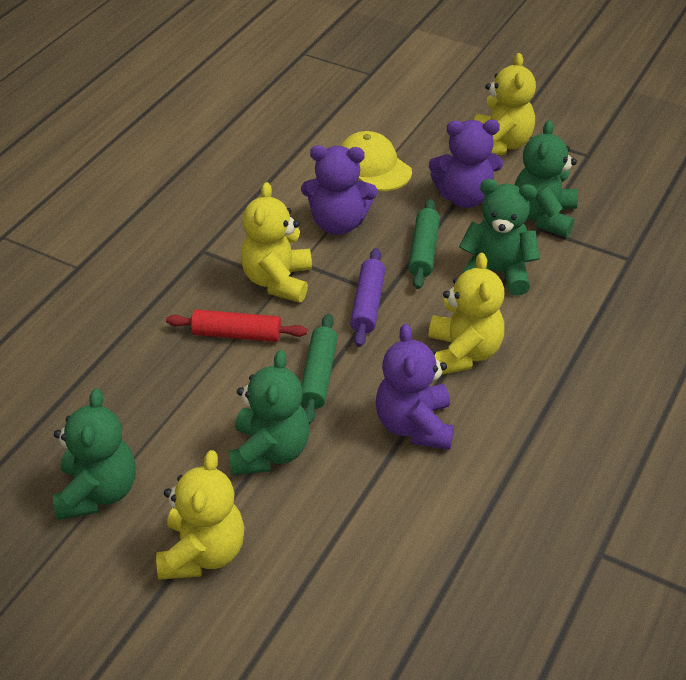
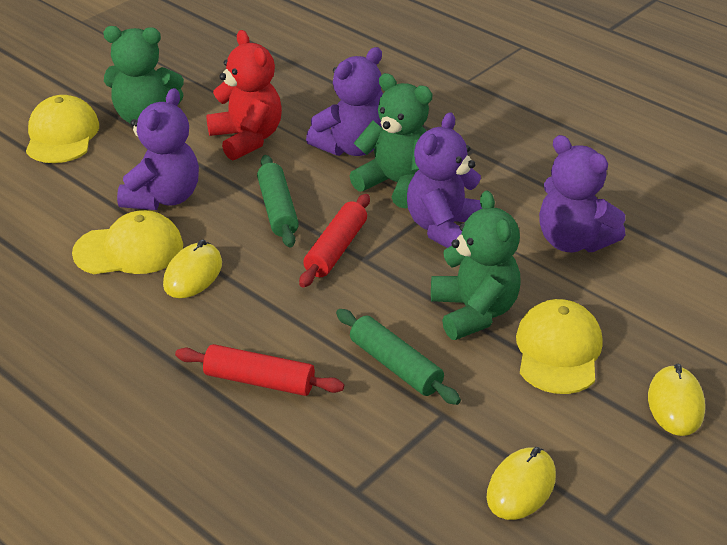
green teddy bear: [53,389,136,520] [228,350,309,475] [459,179,540,296] [515,120,578,237] = 4 -> [103,26,184,123] [350,73,433,208] [431,191,521,340] = 3
purple rolling pin: [350,248,385,347] = 1 -> none = 0
purple teddy bear: [301,145,378,235] [376,324,454,450] [429,120,503,208] = 3 -> [117,88,199,210] [306,47,383,156] [407,112,482,248] [539,135,625,252] = 4
red rolling pin: [166,309,307,342] = 1 -> [175,344,344,396] [299,194,370,288] = 2
red teddy bear: none = 0 -> [206,30,282,161] = 1
yellow cap: [341,131,412,191] = 1 -> [26,95,99,163] [72,210,183,274] [516,299,602,394] = 3
yellow mouse: none = 0 -> [163,239,222,298] [487,447,556,520] [648,364,705,436] = 3
yellow teddy bear: [156,450,244,580] [241,182,312,303] [429,253,504,374] [474,53,536,155] = 4 -> none = 0

